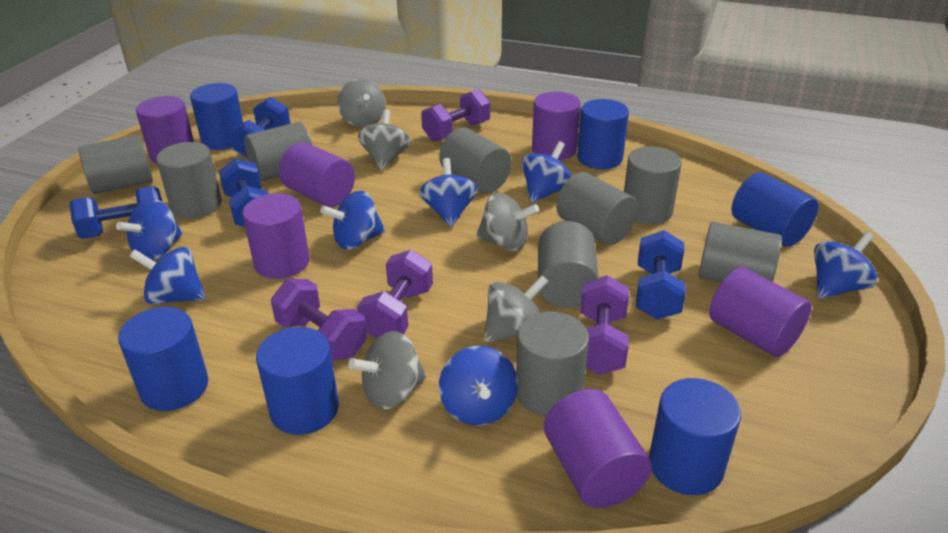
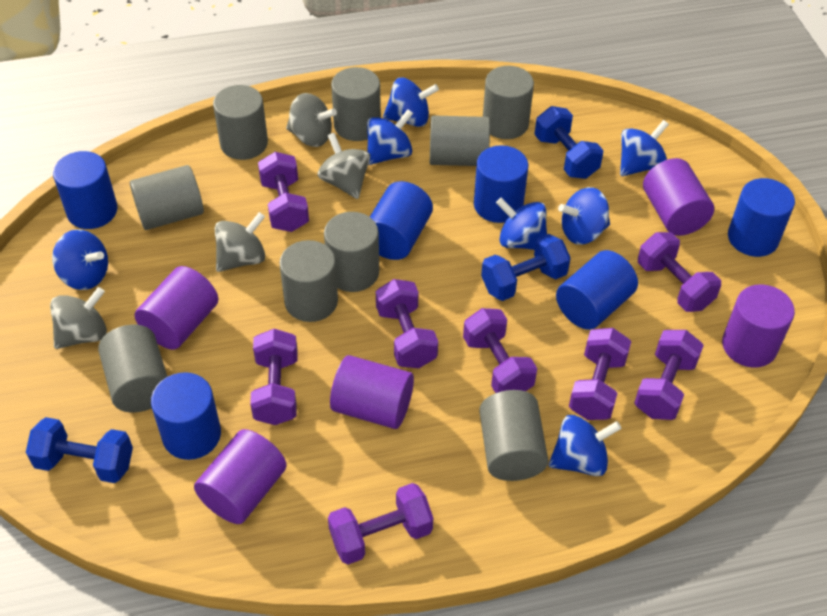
blue dumbbell: [69,186,162,239] [219,158,269,227] [230,97,290,158] [636,230,686,320] = 4 -> [26,417,133,483] [481,234,571,301] [534,106,604,179] = 3
grey spinning top: [337,79,386,128] [348,331,427,409] [358,109,411,170] [476,193,539,251] [484,275,549,342] = 5 -> [50,287,107,349] [215,212,265,272] [286,93,337,147] [317,133,370,199] = 4
purple cylinder: [136,96,194,164] [242,193,310,279] [279,142,355,207] [532,92,581,160] [544,389,652,508] [709,267,811,357] = 6 -> [135,266,218,350] [194,429,287,524] [330,355,414,429] [643,158,714,236] [722,284,795,368] = 5
purple dumbbell: [271,279,367,360] [357,250,433,339] [421,89,490,141] [580,275,629,375] = 4 -> [250,329,298,425] [258,152,309,232] [328,483,433,565] [376,279,438,368] [463,308,537,393] [569,328,631,420] [634,330,704,420] [638,232,721,312] = 8

